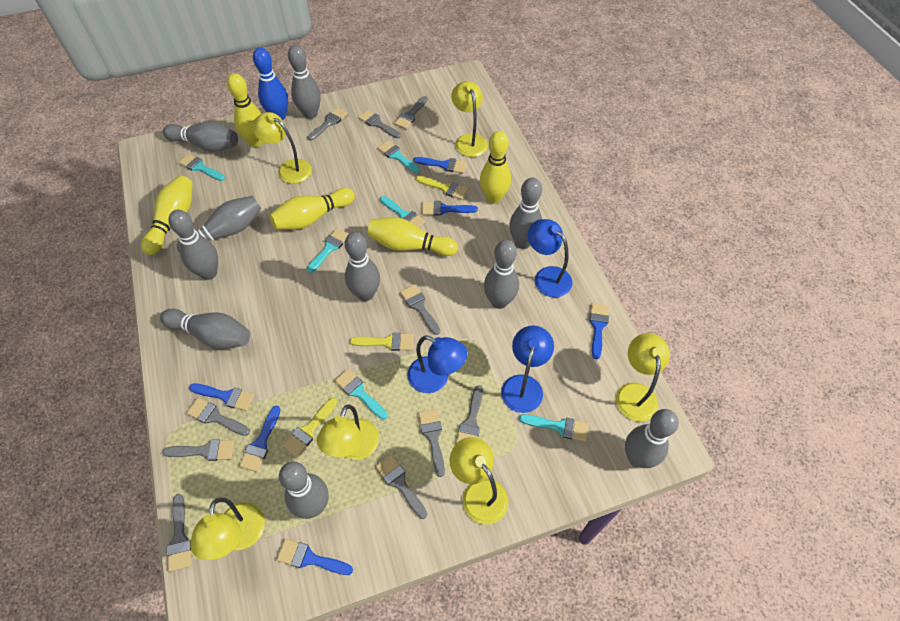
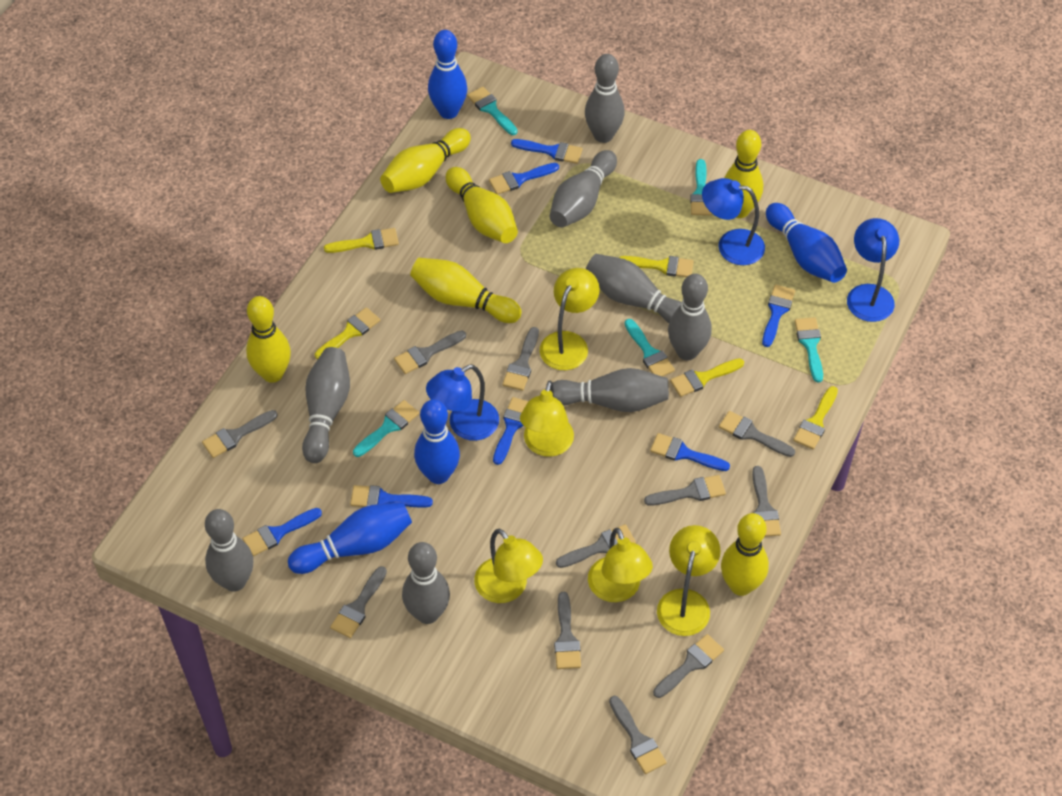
blue bowling pin: [253,47,288,120] = 1 -> [288,502,412,574] [414,399,460,484] [428,30,468,119] [766,203,847,283] = 4
blue brush: [189,383,255,411] [239,405,281,472] [277,539,353,575] [414,157,467,173] [422,201,478,216] [589,303,609,359] = 6 -> [243,508,322,556] [350,485,433,508] [489,163,559,195] [493,397,529,465] [511,139,583,164] [650,433,730,471] [762,285,795,347] = 7
grey bowling pin: [160,309,250,349] [163,122,238,152] [168,210,218,280] [177,196,261,252] [279,461,328,519] [288,45,321,119] [344,232,380,301] [484,240,519,309] [509,178,542,249] [625,409,679,468] = 10 -> [205,509,253,592] [302,347,350,463] [402,542,450,624] [549,150,617,228] [553,368,669,412] [585,54,625,143] [586,254,681,323] [668,274,712,360] = 8
grey brush: [162,439,235,461] [167,494,191,572] [187,398,250,436] [308,107,348,141] [358,110,401,138] [376,455,427,519] [394,96,428,129] [400,285,440,335] [419,409,445,477] [456,385,483,444] = 10 -> [202,410,278,458] [330,566,387,638] [394,330,466,374] [502,327,539,391] [554,592,581,669] [556,524,636,568] [609,696,667,774] [644,475,726,506] [653,634,724,698] [719,411,795,457] [752,466,781,537] = 11
turquoise brush: [179,153,225,181] [307,228,349,273] [335,369,388,420] [378,141,420,173] [380,196,425,228] [519,414,589,442] = 6 -> [353,400,419,457] [467,87,518,135] [625,319,675,377] [690,159,712,216] [795,317,823,383] = 5
yellow bowling pin: [141,175,193,255] [227,73,263,147] [269,188,355,230] [367,217,458,256] [480,131,511,204] = 5 -> [246,296,291,383] [380,128,471,193] [410,258,522,323] [446,167,518,243] [721,513,769,596] [724,130,763,218] = 6
yellow brush: [283,398,338,457] [350,333,414,351] [416,176,468,200] = 3 -> [315,307,380,360] [324,228,399,253] [619,256,694,277] [670,358,744,397] [793,386,838,449] = 5
yellow lamp: [190,497,265,560] [252,112,312,184] [317,404,379,460] [450,437,508,524] [451,81,488,157] [616,333,670,422] = 6 -> [474,528,543,603] [520,381,574,457] [540,268,600,370] [588,528,653,602] [657,525,721,636] = 5

